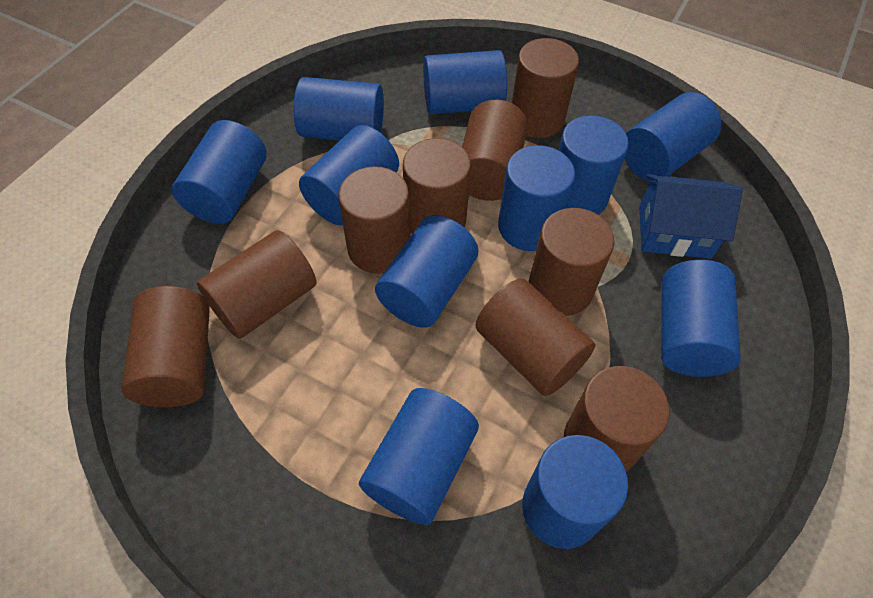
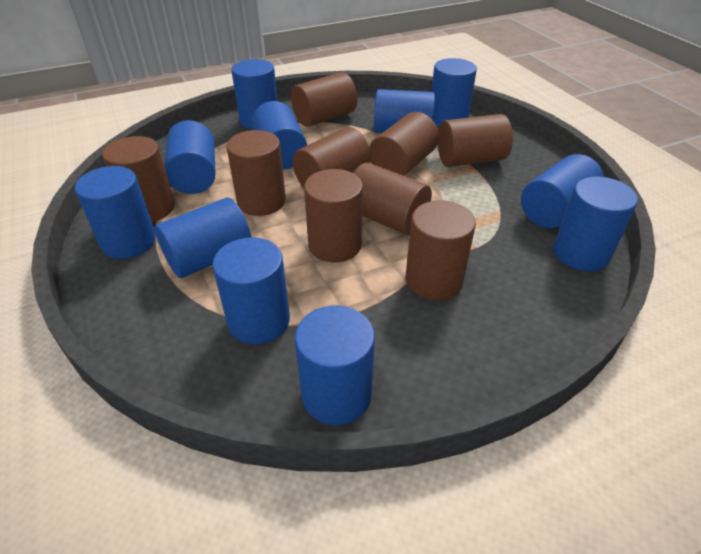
blue house: [639,174,743,259] = 1 -> none = 0

